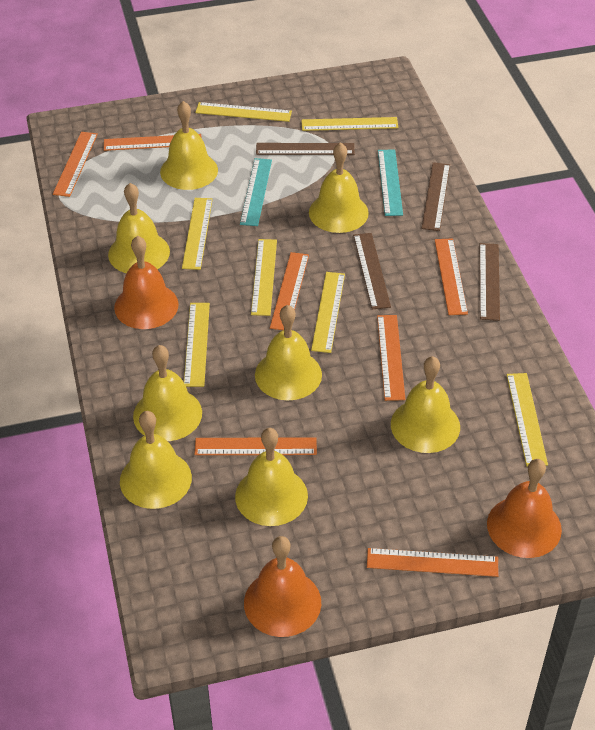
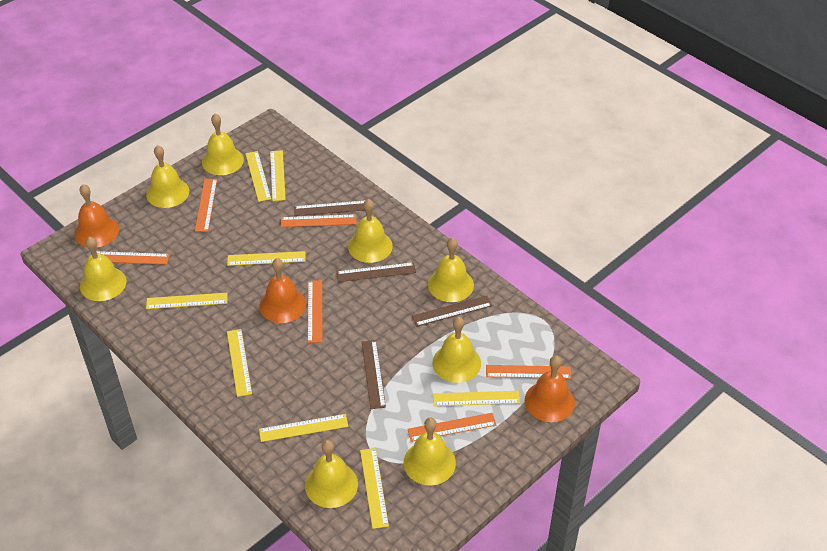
orange ruler: [53,132,98,197] [104,134,201,151] [195,437,317,455] [270,252,309,330] [367,548,499,577] [377,315,406,401] [435,238,468,315] = 7 -> [96,251,170,265] [195,179,217,232] [281,214,356,227] [308,280,322,343] [408,413,496,442] [486,365,571,379] = 6
turquoise ruler: [240,158,272,226] [378,149,403,216] = 2 -> none = 0
yellow ruler: [182,198,213,270] [184,303,210,387] [195,102,292,122] [251,239,277,316] [301,117,398,131] [311,272,345,353] [507,373,548,467] = 7 -> [146,293,228,309] [227,251,306,266] [227,329,252,397] [245,151,271,202] [259,414,348,442] [270,150,286,201] [360,448,389,529] [433,391,520,406] = 8

